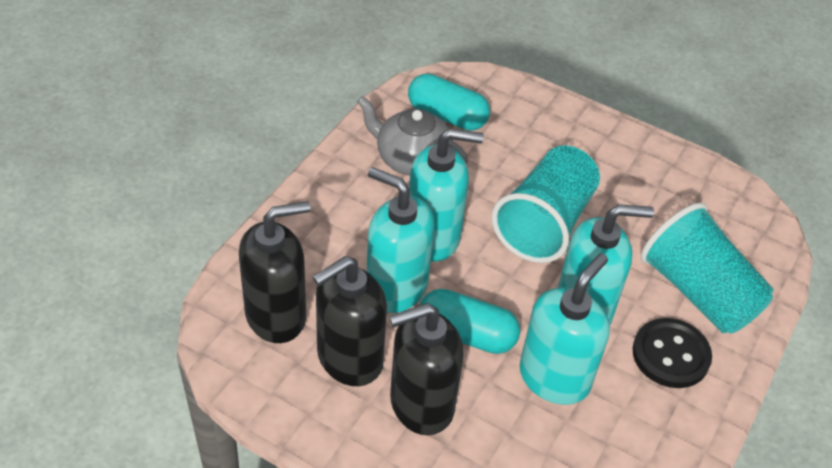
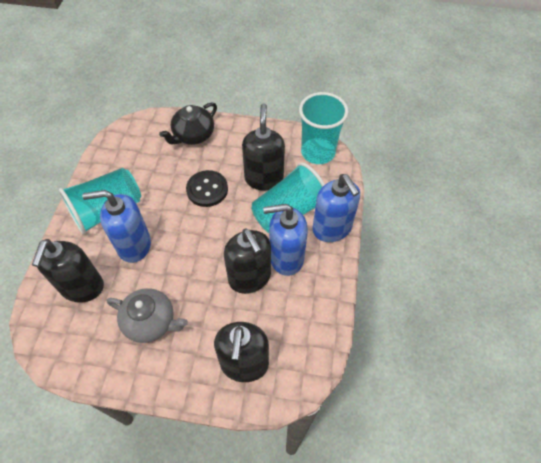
black soap dispenser: [239,201,310,343] [313,256,387,386] [389,303,464,435] = 3 -> [32,239,104,303] [214,322,269,382] [224,228,271,294] [242,104,285,191] = 4
black teapot: none = 0 -> [159,102,217,145] = 1
blue soap dispenser: none = 0 -> [82,190,151,263] [263,204,308,276] [312,174,360,242] = 3
turquoise capsule: [408,74,490,131] [420,289,520,354] = 2 -> none = 0
turquoise cup: [492,146,600,263] [641,203,774,334] = 2 -> [59,168,141,234] [251,162,325,233] [299,92,348,164] = 3
turquoise soap dispenser: [367,167,435,313] [409,128,484,262] [519,253,610,405] [558,204,654,325] = 4 -> none = 0

